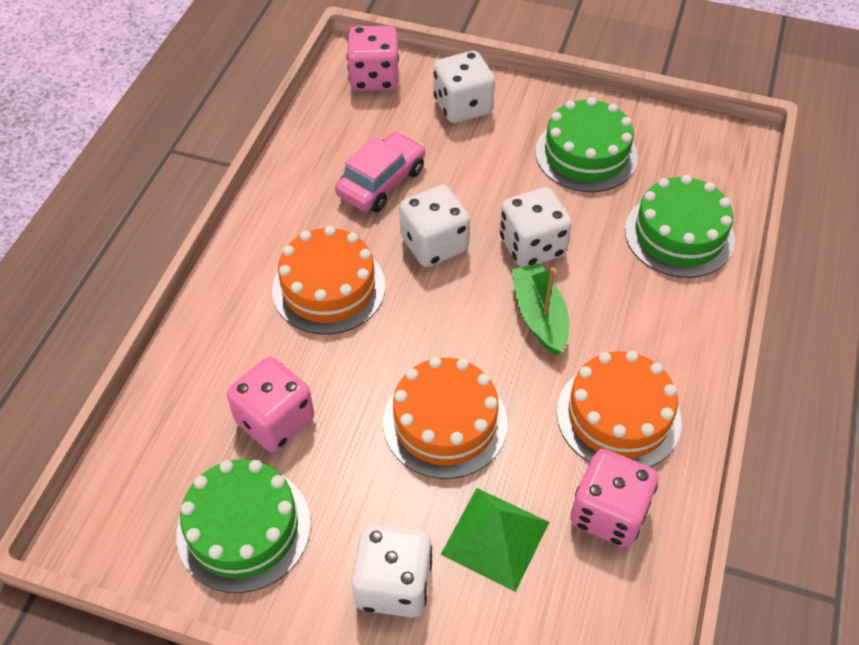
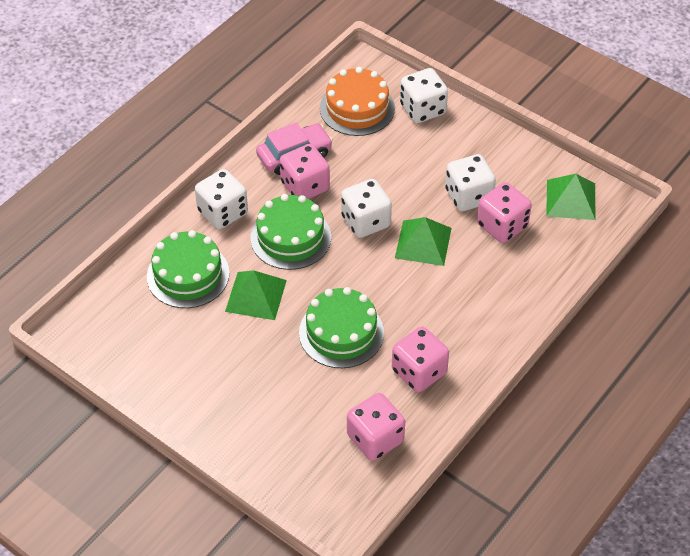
green boat: [511,263,569,355] = 1 -> none = 0
green pyramid: [440,488,549,592] = 1 -> [225,270,287,320] [395,217,452,266] [546,174,596,220] = 3
orange cake: [272,226,385,334] [383,357,508,479] [557,350,682,467] = 3 -> [320,67,395,136] = 1
pink dice: [227,357,314,452] [347,26,399,91] [570,449,658,547] = 3 -> [280,144,330,199] [347,393,405,461] [392,326,449,392] [477,182,532,243] = 4

